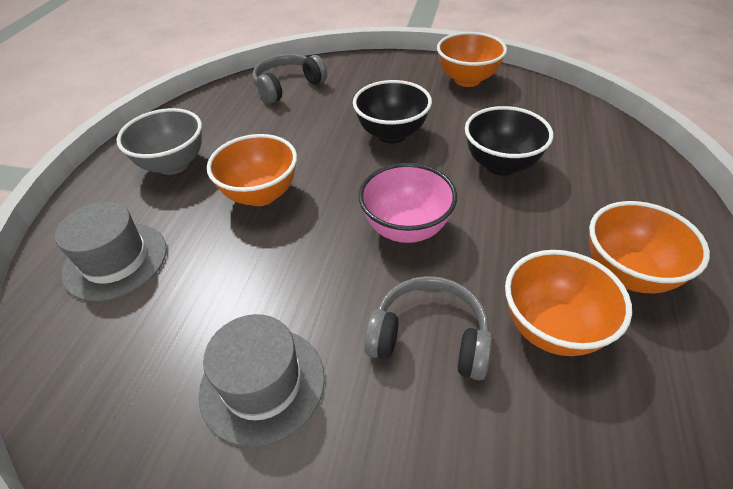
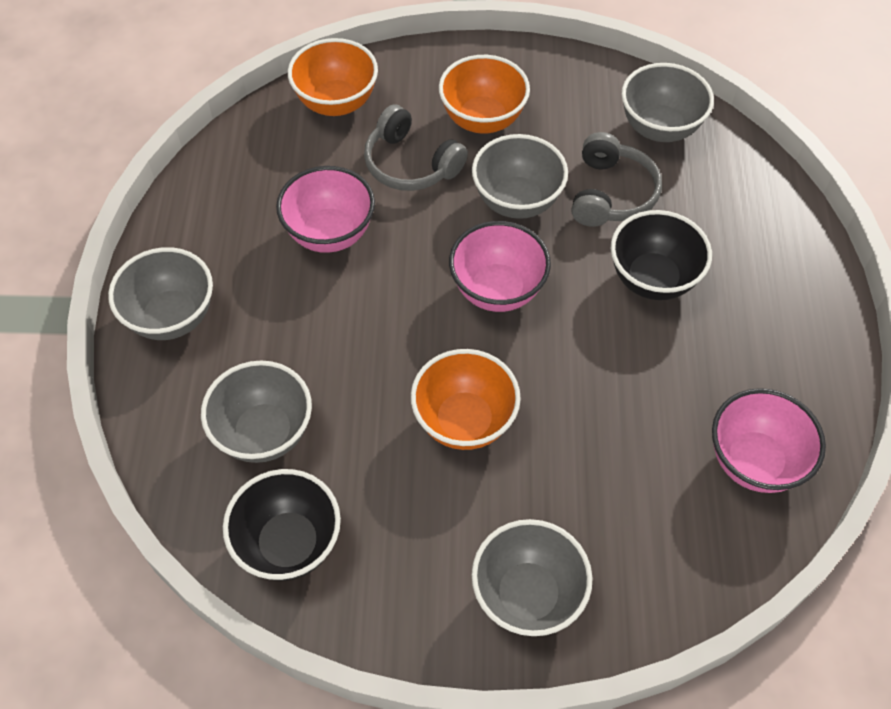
grey bowl: [116,108,202,175] = 1 -> [108,247,213,340] [201,361,312,463] [472,134,568,219] [472,519,593,636] [622,63,714,142] = 5
grey hat: [55,201,167,301] [199,314,325,447] = 2 -> none = 0
orange bowl: [207,134,297,206] [437,32,507,87] [505,250,632,356] [589,201,710,293] = 4 -> [288,38,378,116] [411,349,521,450] [439,55,530,134] = 3
pink bowl: [359,163,457,243] = 1 -> [276,166,375,253] [449,221,551,312] [712,388,826,493] = 3

